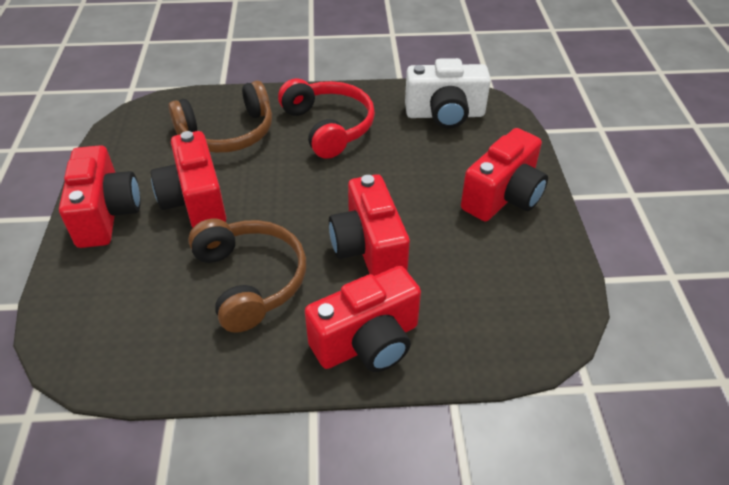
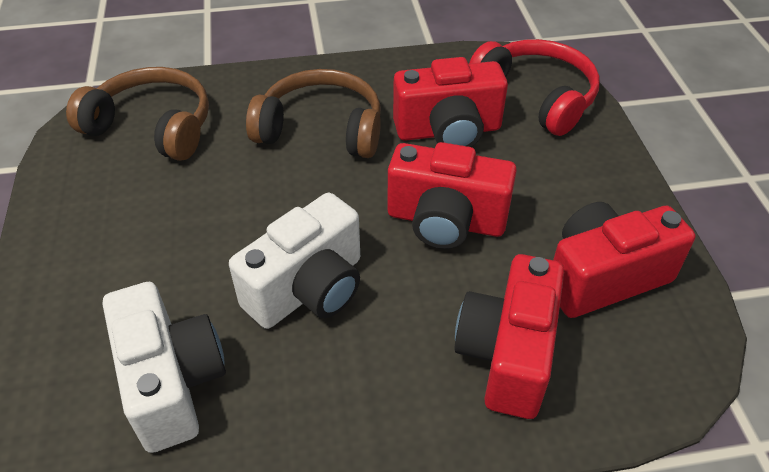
red camera: [59,145,141,248] [151,131,226,228] [305,266,421,372] [329,174,410,276] [461,128,548,221] = 5 -> [388,142,517,249] [393,57,508,147] [454,254,564,419] [553,202,695,318] = 4
white camera: [405,58,491,128] = 1 -> [103,282,226,453] [229,193,360,329] = 2

